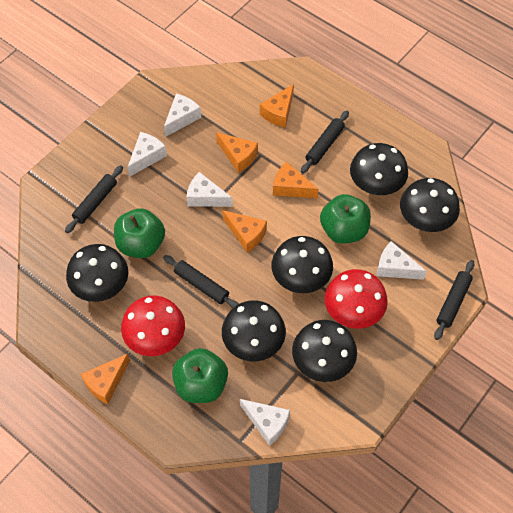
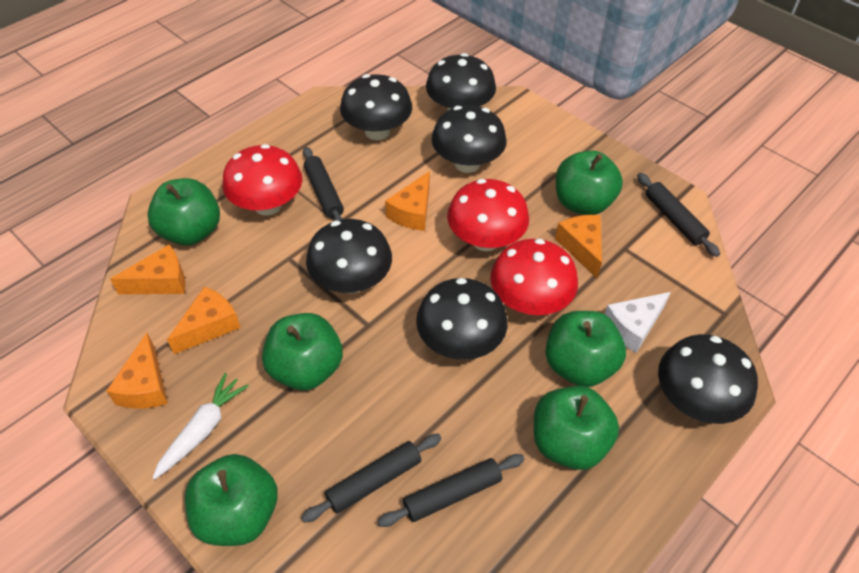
green apple: [114,208,165,258] [172,348,228,403] [320,194,371,244] = 3 -> [147,178,220,245] [185,454,278,546] [262,313,343,390] [534,386,619,470] [545,311,626,387] [556,151,623,215] = 6
red mushroom: [121,296,185,356] [325,269,388,329] = 2 -> [223,144,302,216] [447,179,529,251] [490,239,578,315] = 3
white carrot: none = 0 -> [153,373,249,480] = 1
white cheese: [127,132,167,177] [164,94,201,137] [186,172,233,207] [240,399,290,446] [377,241,427,280] = 5 -> [605,292,671,353] = 1

